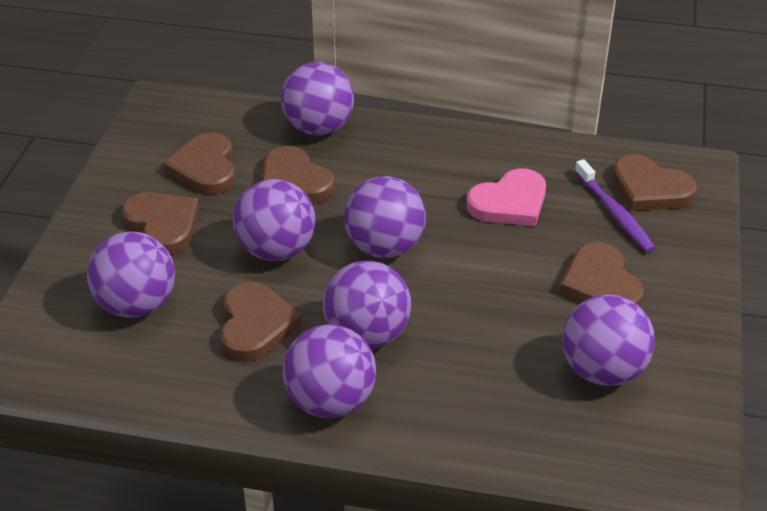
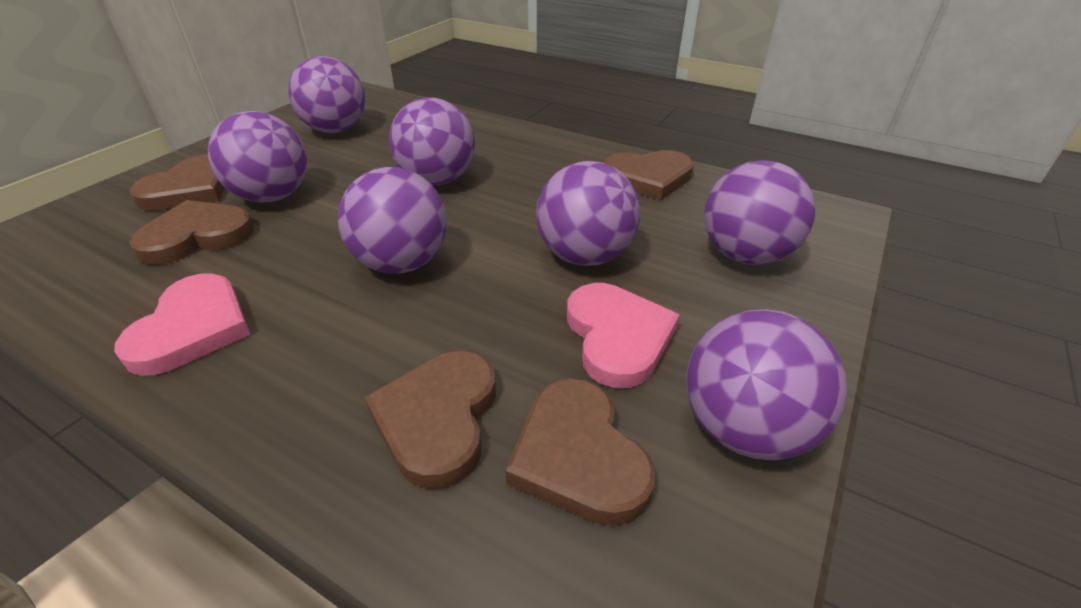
brown heart: [121,192,199,254] [163,132,236,194] [220,282,302,361] [262,146,334,203] [559,242,644,306] [612,155,697,211] = 6 -> [129,200,254,265] [130,154,225,211] [364,351,496,489] [505,379,655,526] [604,150,694,200] = 5
pink heart: [467,168,546,226] = 1 -> [114,273,250,376] [567,283,680,388] = 2
purple toothbrush: [574,159,656,253] = 1 -> none = 0

